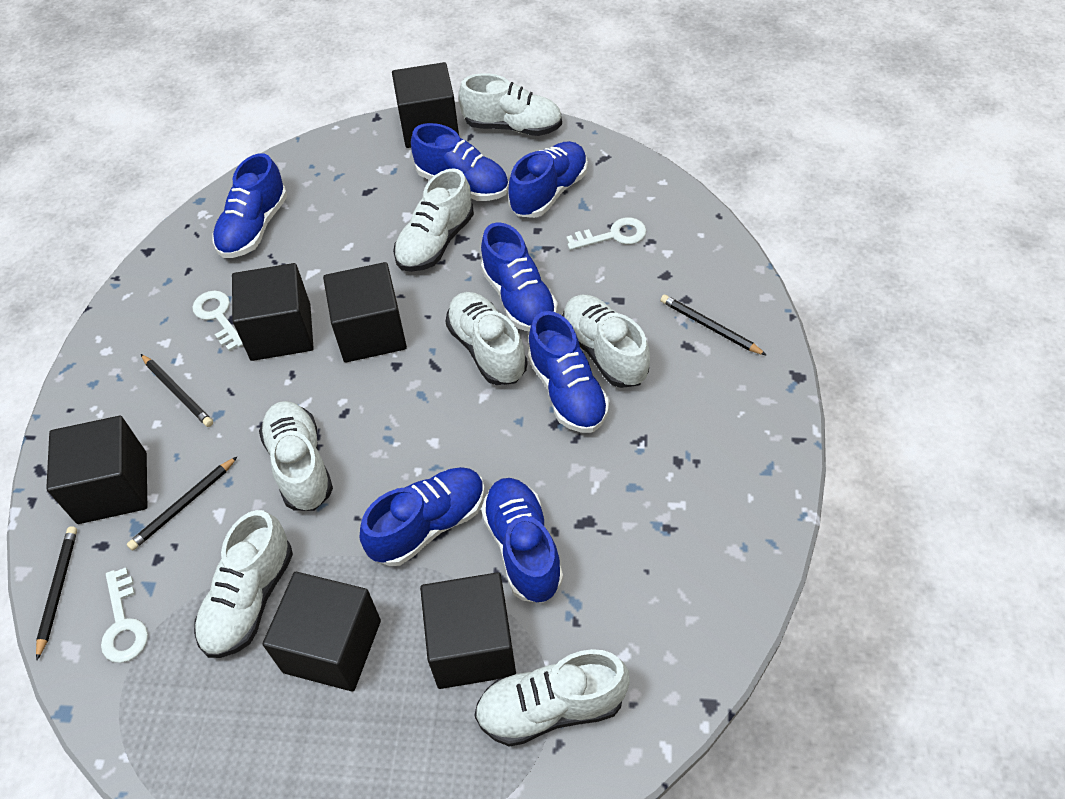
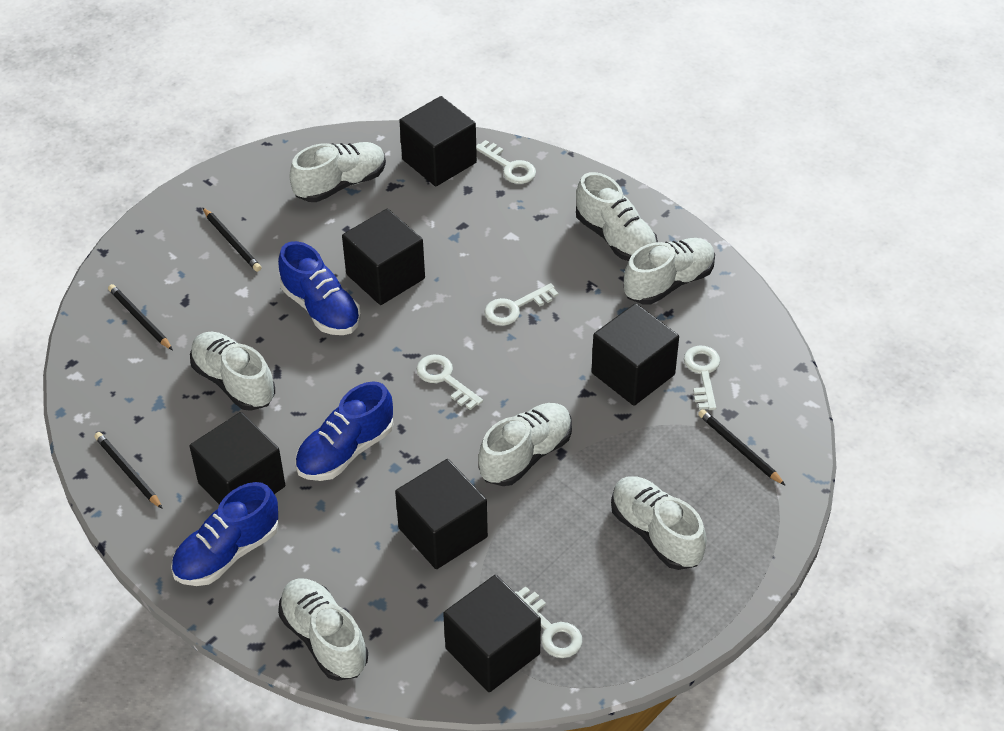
blue shoe: [212,153,287,258] [360,467,485,566] [411,123,509,201] [481,222,558,332] [481,478,563,603] [508,141,588,218] [528,311,610,433] = 7 -> [171,482,279,586] [278,241,361,335] [295,381,393,481] = 3
white key: [101,568,148,663] [192,291,243,351] [566,217,646,250] = 3 -> [416,355,483,410] [476,140,536,184] [484,283,559,326] [515,586,582,658] [684,346,720,410] = 5

